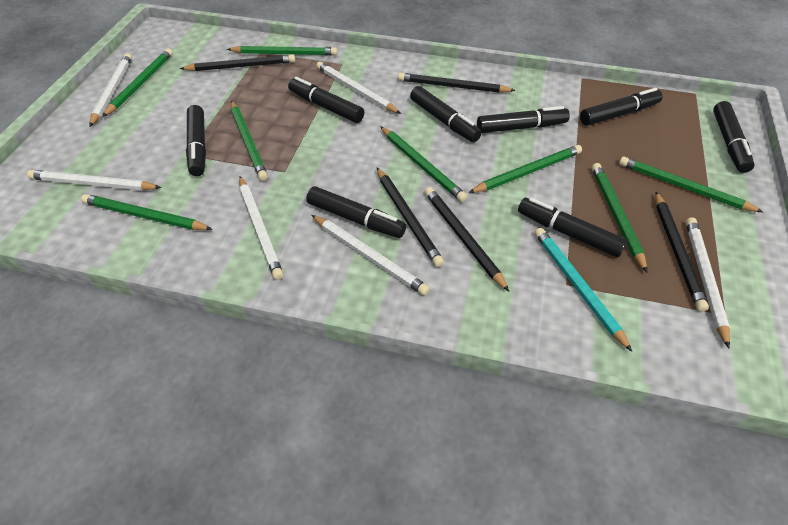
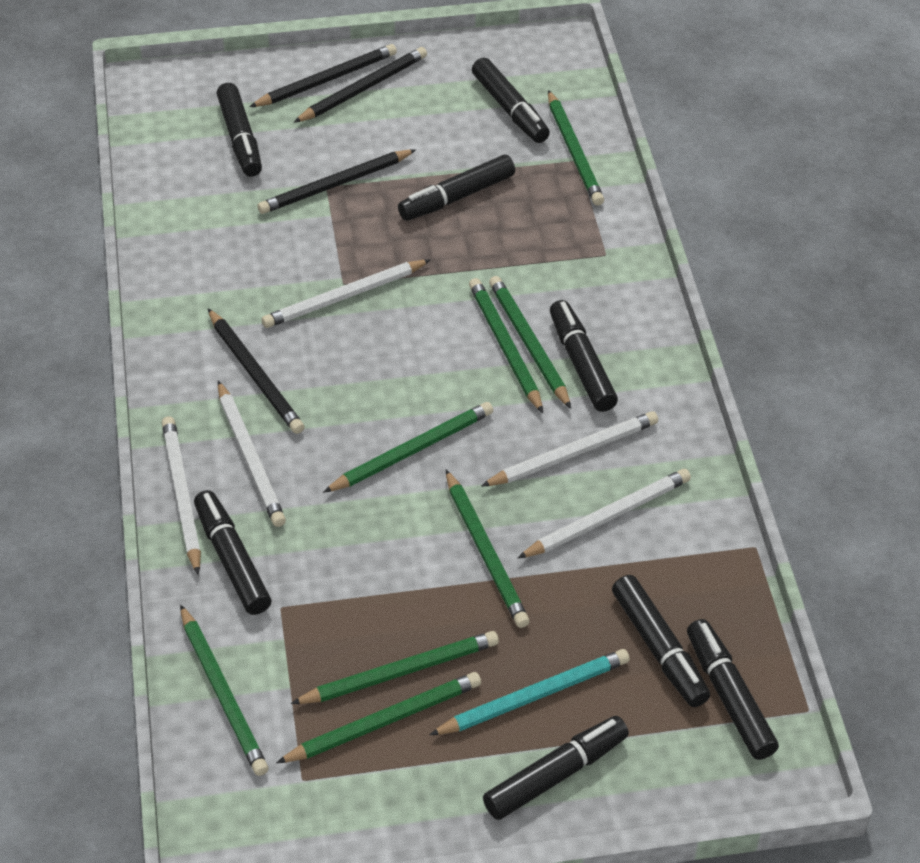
black pencil: [180,54,295,71] [377,168,444,267] [398,72,516,93] [425,187,509,291] [655,192,709,312] = 5 -> [208,309,304,434] [249,44,397,107] [257,149,416,214] [293,47,427,123] = 4
white pencil: [27,170,161,191] [89,53,132,127] [239,176,284,280] [312,215,430,296] [316,61,401,114] [686,217,730,348] = 6 -> [162,416,201,575] [218,381,286,527] [262,260,430,328] [481,411,658,487] [518,469,691,558] = 5

